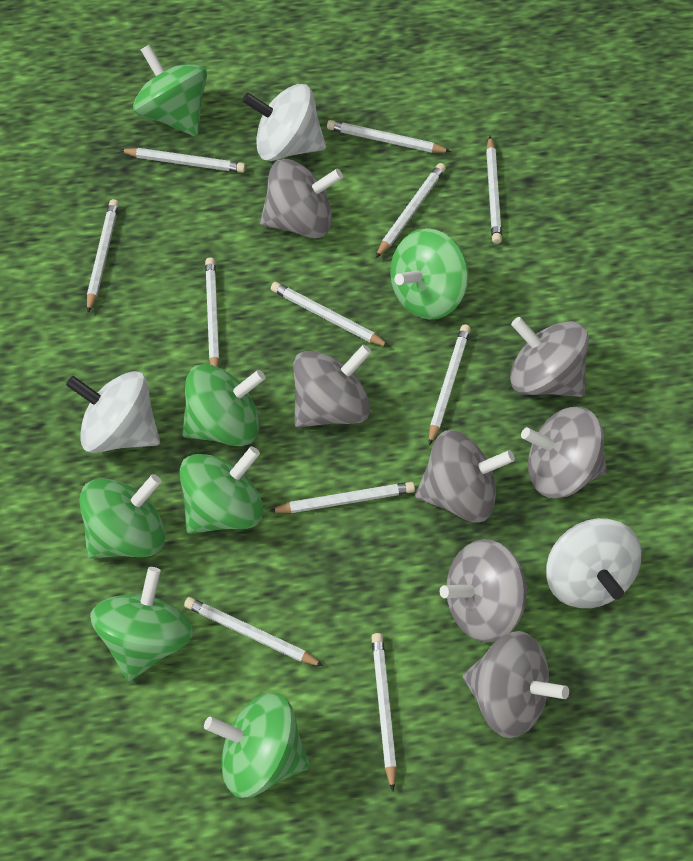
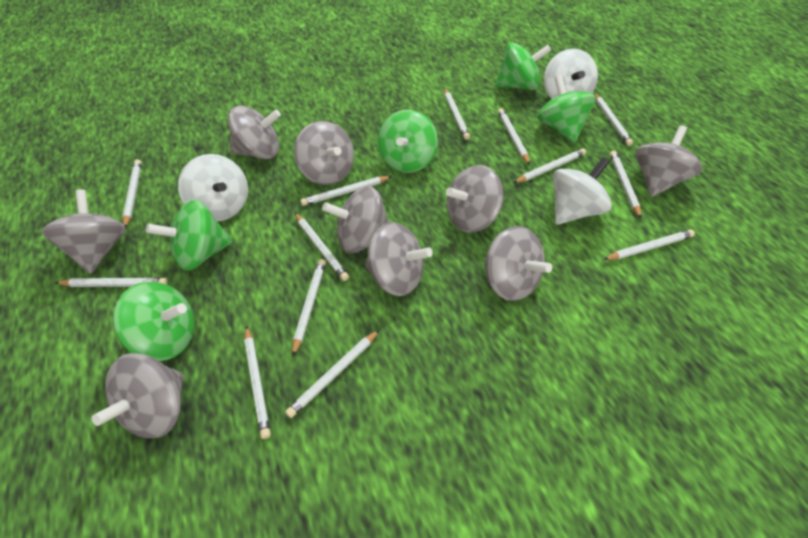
green spinning top: [79,474,165,559] [90,567,193,681] [133,44,207,136] [180,446,263,534] [182,364,266,446] [204,693,310,798] [390,228,469,320] = 7 -> [113,282,195,361] [146,199,233,271] [378,110,438,173] [495,42,551,90] [537,75,596,142] = 5
grey spinning top: [260,159,343,238] [293,344,372,428] [415,430,515,522] [440,539,528,642] [463,631,569,738] [510,317,589,397] [521,407,607,498] = 7 -> [42,189,126,274] [92,353,184,438] [228,106,281,159] [294,121,354,185] [322,186,389,253] [365,222,433,296] [446,165,504,233] [485,226,552,301] [635,125,702,197] = 9
white pencil: [87,199,119,313] [119,148,246,173] [184,597,324,666] [205,258,219,367] [269,482,415,513] [271,282,390,347] [327,120,451,153] [371,633,397,791] [376,163,446,258] [429,324,471,446] [486,136,502,244] = 11 -> [55,278,168,287] [122,159,142,227] [244,325,271,439] [285,329,380,418] [292,259,326,357] [295,213,349,281] [300,176,392,206] [444,88,470,140] [498,108,530,165] [513,148,586,183] [594,93,633,146] [603,230,695,260] [610,151,641,219] = 13

